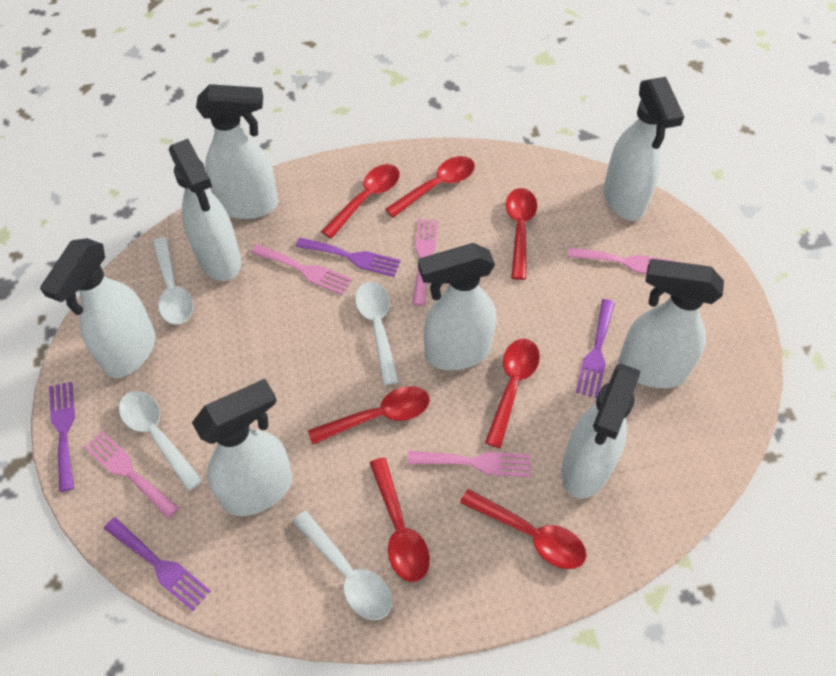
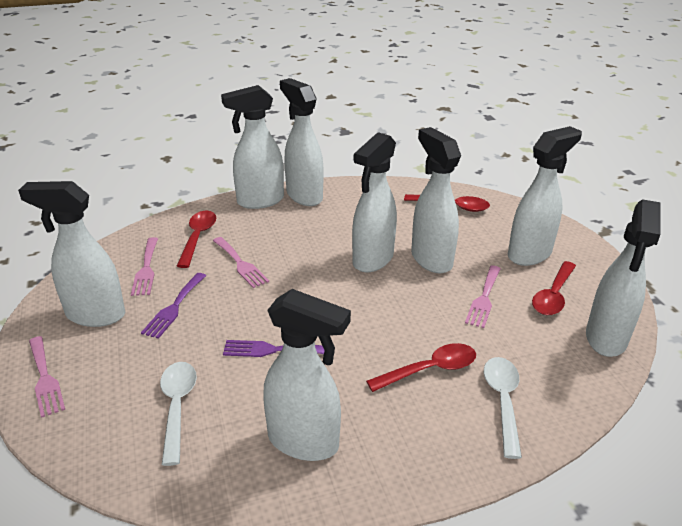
pink fork: [84,431,179,518] [251,244,352,295] [407,451,530,477] [412,219,438,306] [568,247,675,274] = 5 -> [29,336,65,418] [131,237,158,296] [213,237,269,288] [465,266,501,328] = 4
purple fork: [49,381,75,492] [104,517,211,611] [296,238,401,277] [576,299,615,398] = 4 -> [141,273,206,339] [223,340,325,357] = 2
red spoon: [308,386,430,445] [321,164,400,239] [370,457,430,582] [385,156,475,218] [460,489,586,569] [485,339,540,448] [506,188,537,280] = 7 -> [177,211,216,268] [366,343,476,392] [404,194,490,212] [532,261,576,315] = 4
white spoon: [119,391,203,491] [152,237,193,325] [292,511,392,620] [355,282,399,385] = 4 -> [160,362,197,466] [484,357,522,459] = 2

